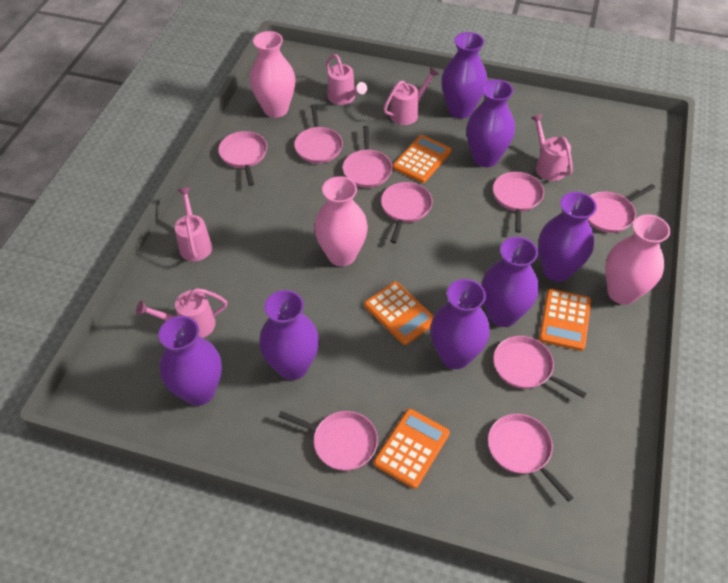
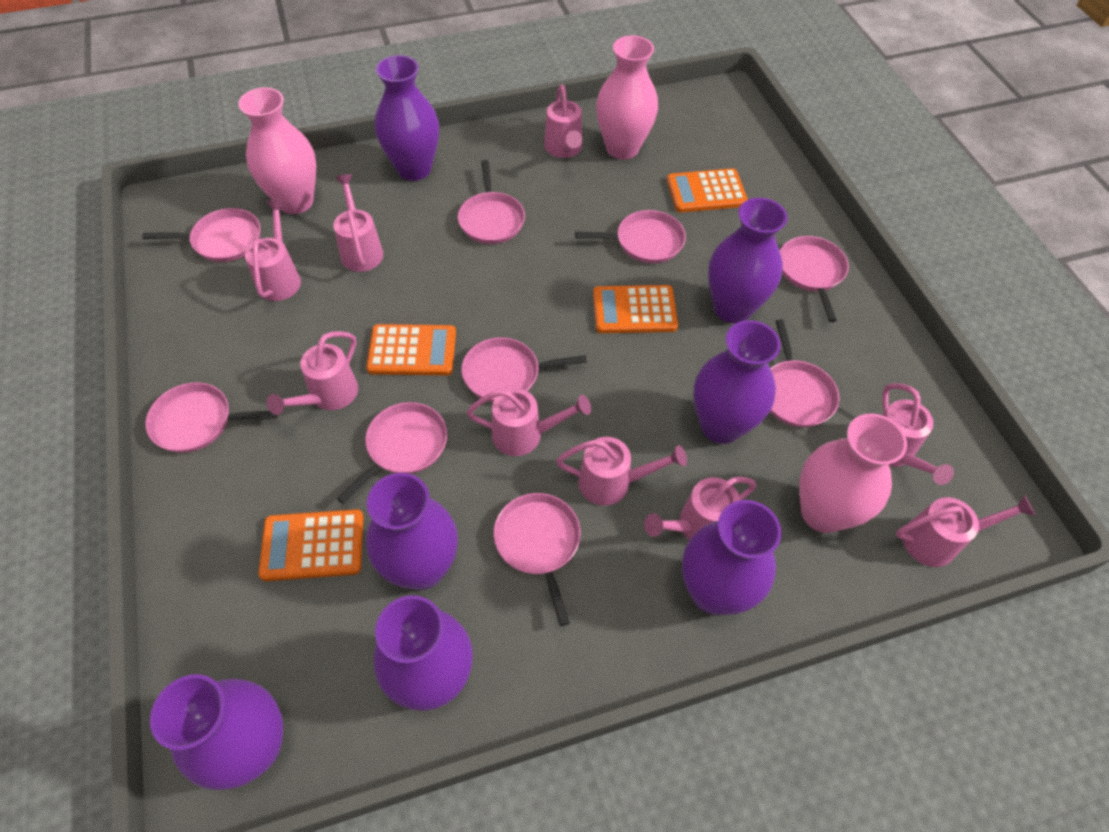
pink watering can: [136,288,227,338] [175,187,212,261] [326,54,367,105] [383,67,439,125] [531,114,573,181] = 5 -> [245,201,301,301] [267,331,358,415] [334,174,383,272] [467,389,591,456] [544,85,582,158] [556,437,687,505] [644,476,757,540] [882,383,954,485] [896,495,1036,567] = 9

